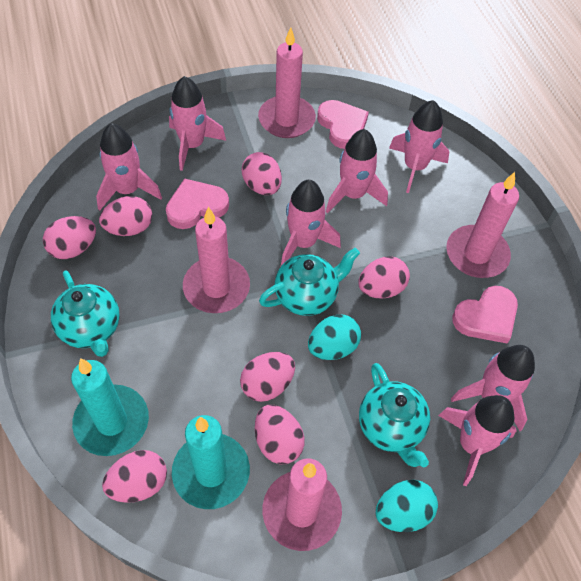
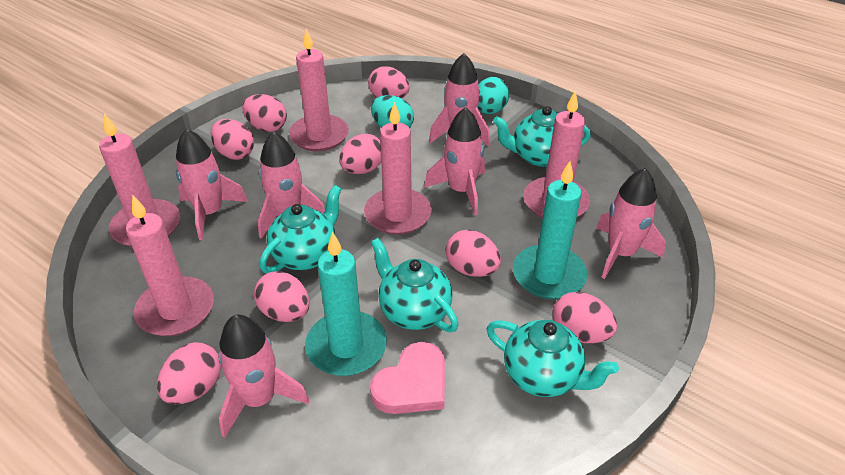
pink candle: [183,207,250,313] [258,27,316,138] [263,458,342,551] [446,172,519,278] = 4 -> [99,113,180,247] [126,195,214,336] [289,29,349,151] [364,102,432,235] [523,91,590,218] = 5
pink egg: [43,216,96,259] [99,196,152,236] [102,450,167,503] [240,352,295,402] [242,152,282,195] [255,405,305,464] [359,256,410,298] = 7 -> [157,342,221,404] [211,119,254,160] [242,94,287,132] [254,271,310,322] [339,134,381,174] [368,66,410,99] [446,230,501,277] [553,292,617,343] = 8
pink heart: [166,178,229,229] [317,100,369,149] [452,286,518,344] = 3 -> [370,342,445,414] = 1
pink rocket: [96,123,162,211] [169,76,226,171] [281,180,341,266] [326,129,388,213] [389,100,449,193] [438,395,517,486] [451,345,535,431] = 7 -> [176,129,248,240] [219,315,309,438] [258,131,325,239] [424,107,485,215] [429,53,490,146] [596,168,666,279] = 6
turquoise teapot: [51,270,120,357] [259,248,360,316] [359,363,430,467] = 3 -> [259,185,342,273] [371,238,459,332] [486,320,619,397] [493,106,591,167] = 4

